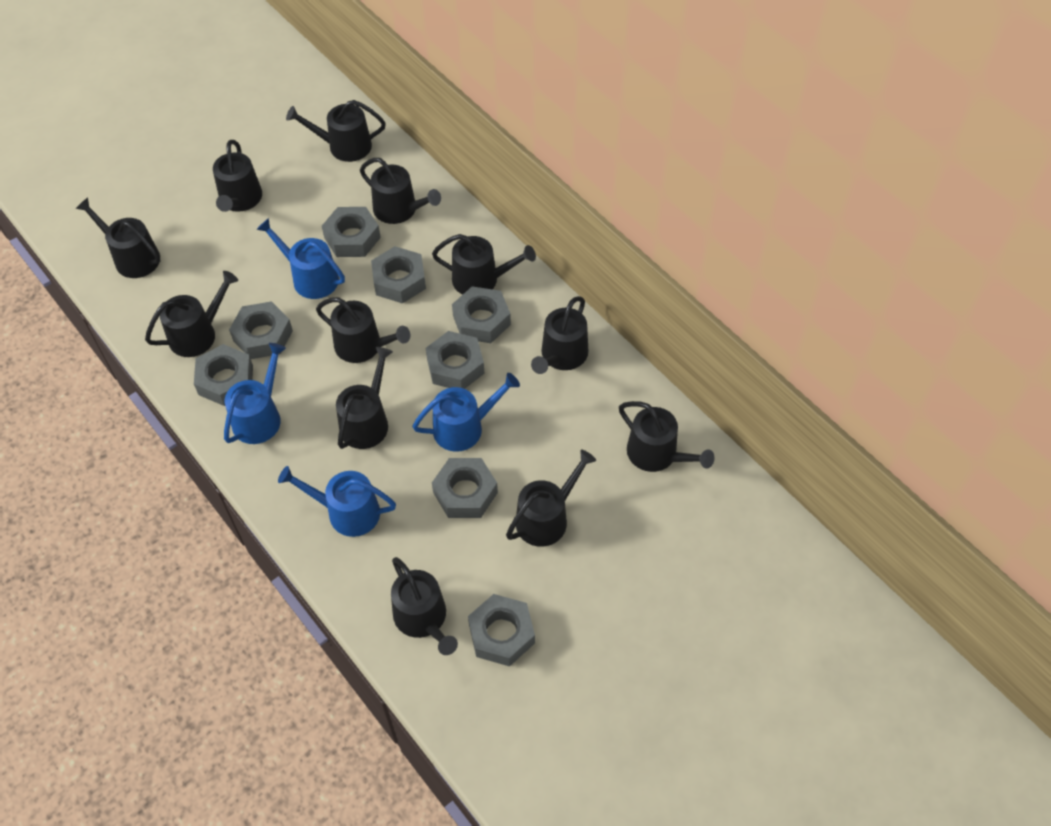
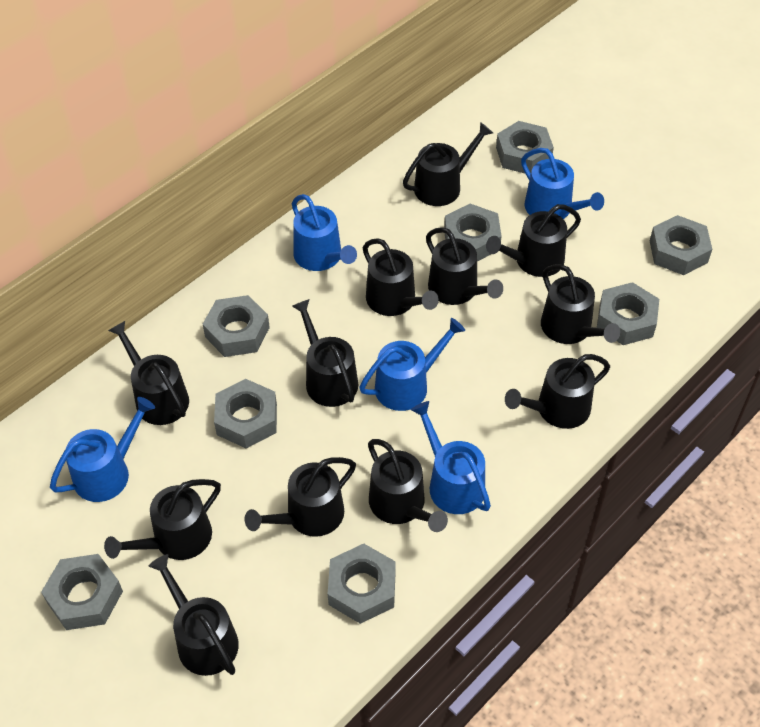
blue watering can: [224,343,286,444] [256,218,345,299] [278,466,396,537] [412,373,520,452] = 4 -> [50,397,155,502] [292,194,357,271] [359,318,465,411] [411,401,491,514] [521,148,604,219] = 5

